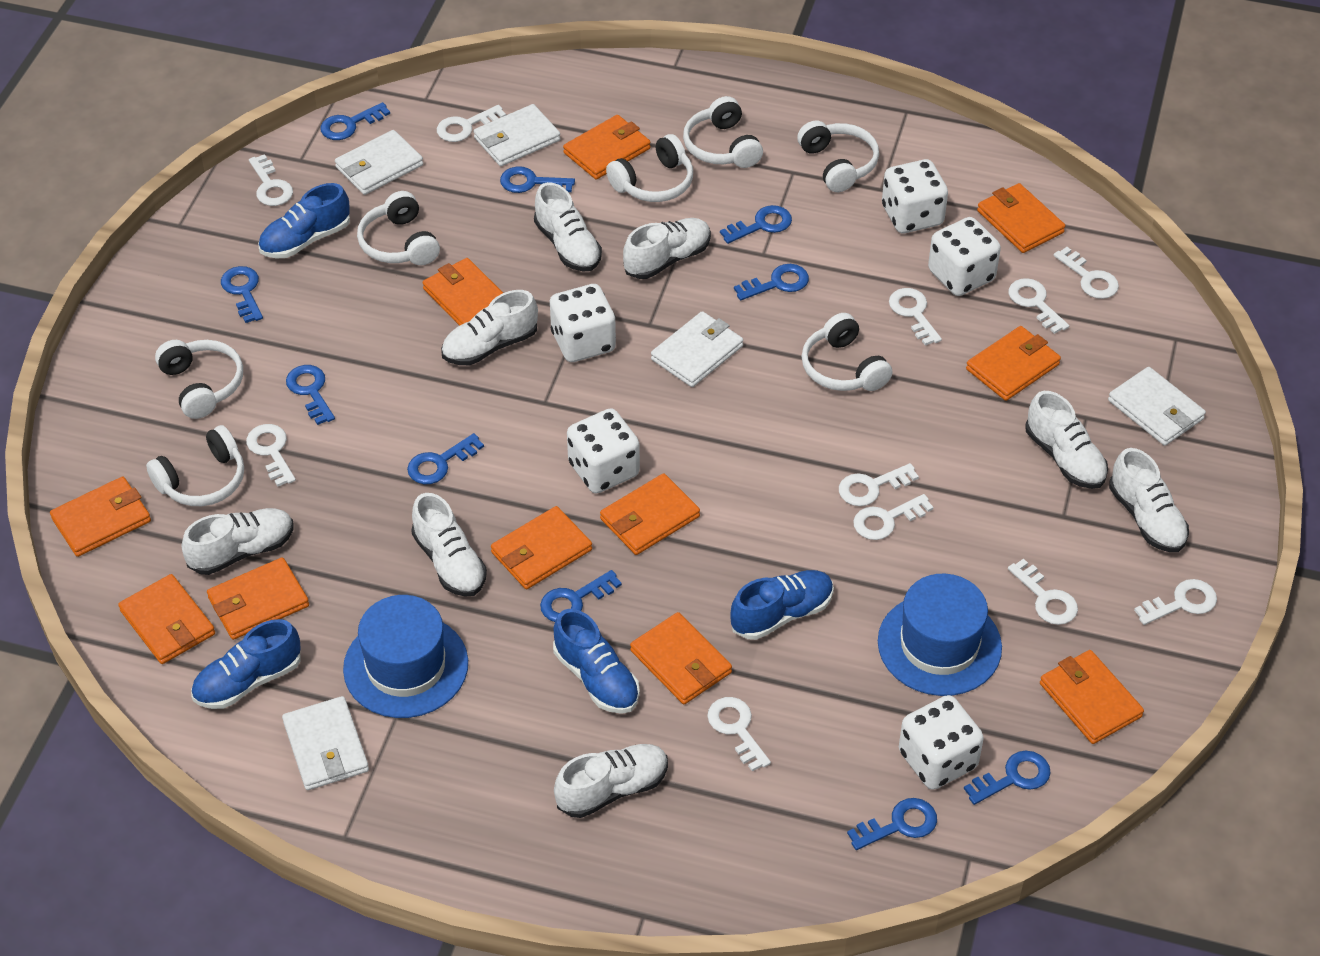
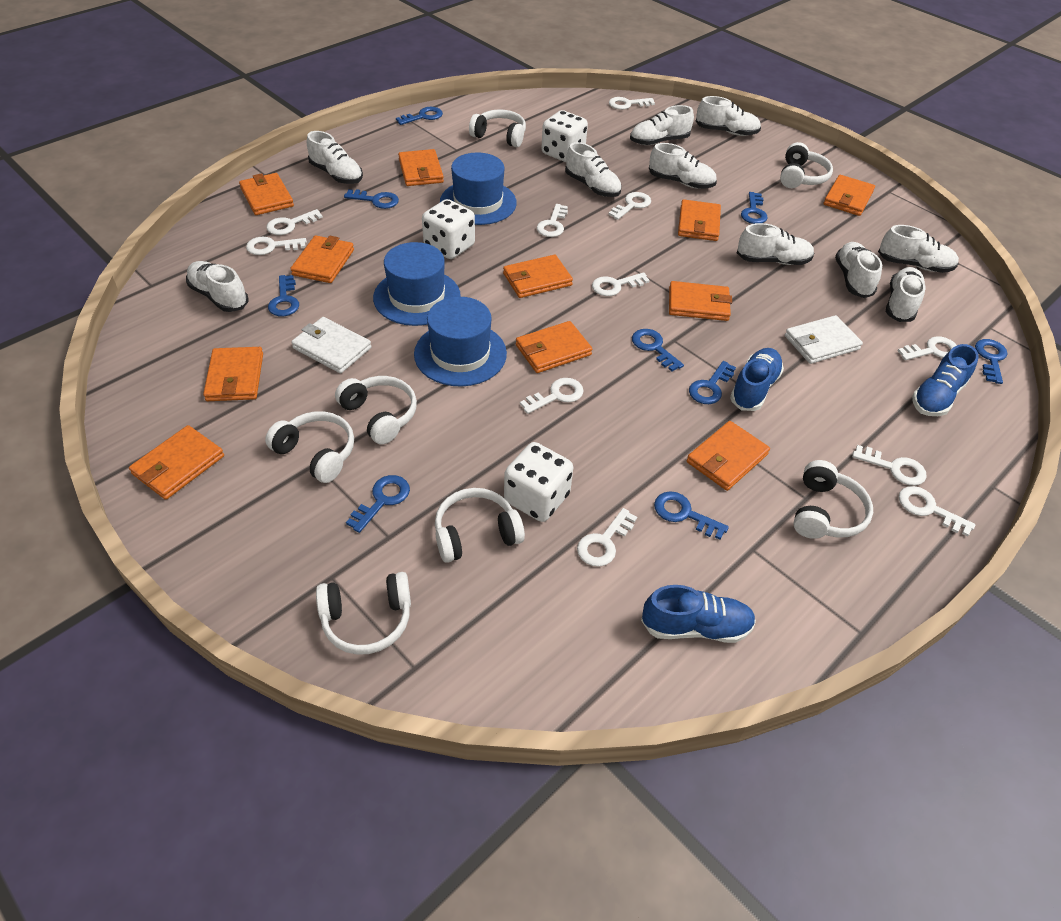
blue hat: [343,595,468,718] [878,574,1002,696] = 2 -> [373,242,461,326] [414,297,507,387] [440,153,517,225] = 3
blue key: [221,266,263,323] [286,365,335,425] [320,102,390,140] [407,433,484,484] [500,166,575,193] [540,570,622,622] [720,205,792,244] [734,264,809,301] [847,798,937,850] [964,751,1051,805] = 10 -> [268,275,299,316] [344,189,399,209] [346,475,410,533] [396,107,443,125] [632,329,684,371] [654,491,729,540] [689,361,736,404] [741,192,768,224] [975,339,1007,384] = 9
blue shoe: [191,619,301,709] [258,183,350,258] [553,609,640,714] [730,570,834,640] = 4 -> [641,585,756,643] [730,348,784,411] [912,344,979,416] = 3
white dice: [550,284,616,362] [567,408,640,493] [882,159,948,233] [899,695,984,790] [928,217,1001,296] = 5 -> [422,199,475,259] [504,442,573,522] [541,110,588,162] = 3
white shoe: [182,508,293,575] [411,493,487,597] [441,290,538,365] [534,182,602,271] [554,744,668,818] [623,218,711,279] [1025,391,1108,489] [1109,448,1189,552] = 8 -> [186,261,248,312] [307,131,363,184] [565,142,622,197] [630,105,694,145] [649,143,717,189] [696,96,761,136] [737,223,814,265] [835,242,882,298] [878,225,959,273] [886,267,925,322] = 10
white wallet: [282,696,369,790] [335,130,423,195] [474,104,561,166] [651,311,743,387] [1108,367,1206,446] = 5 -> [291,317,371,373] [785,315,863,364] = 2

